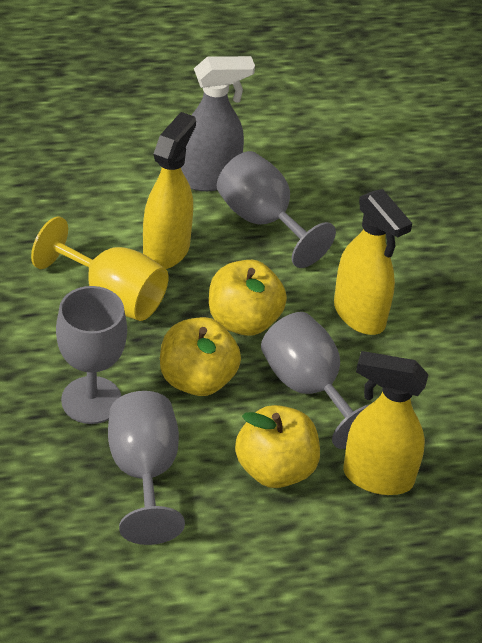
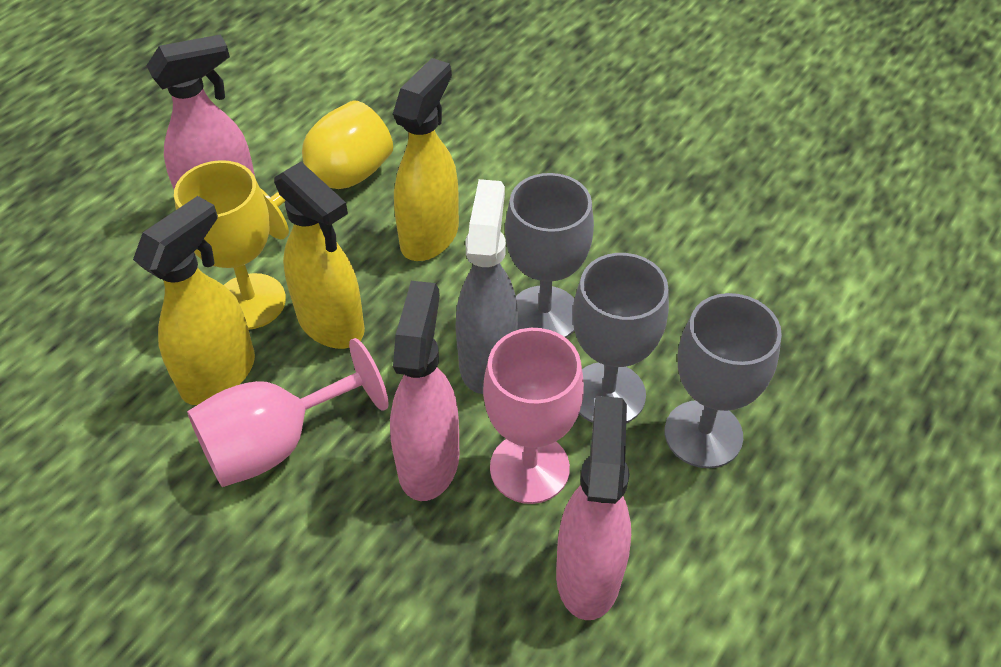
grey goblet: [56,286,127,424] [108,391,185,545] [217,151,336,268] [261,312,370,449] = 4 -> [505,173,594,338] [573,253,669,423] [665,293,782,468] = 3
pink goblet: none = 0 -> [187,338,389,487] [483,328,584,504] = 2
pink spray bottle: none = 0 -> [146,34,255,189] [390,281,460,501] [556,396,631,620] = 3
yellow apple: [160,317,241,396] [209,260,287,336] [235,405,320,488] = 3 -> none = 0
yellow goblet: [31,216,168,321] = 1 -> [174,160,286,330] [260,100,393,239] = 2

